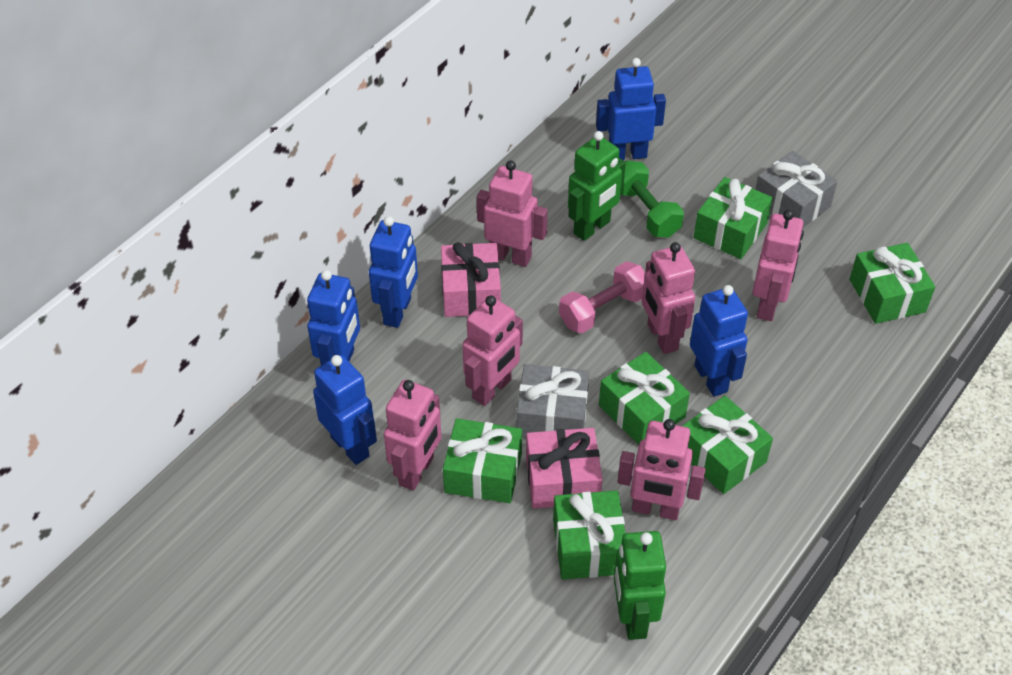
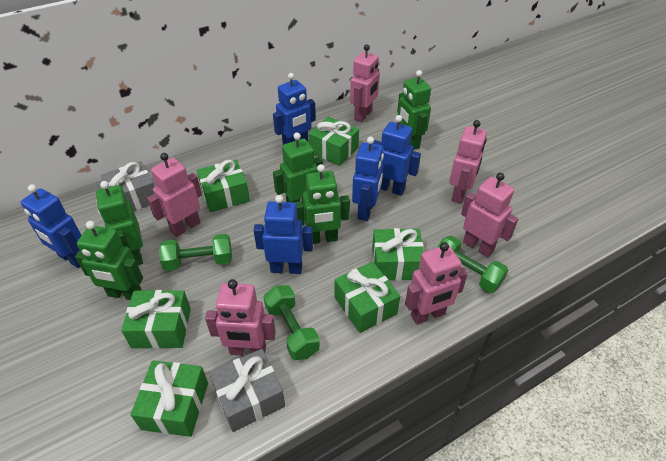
green dumbbell: [620,161,684,238] = 1 -> [159,234,232,271] [264,285,320,360] [437,236,508,293] = 3
green robot: [568,131,626,241] [614,531,666,640] = 2 -> [75,221,143,300] [96,181,143,265] [273,133,323,202] [294,164,350,244] [397,70,431,150] = 5
pink dumbbell: [559,261,645,333] = 1 -> none = 0
pink gift: [441,242,501,317] [526,428,603,509] = 2 -> none = 0

